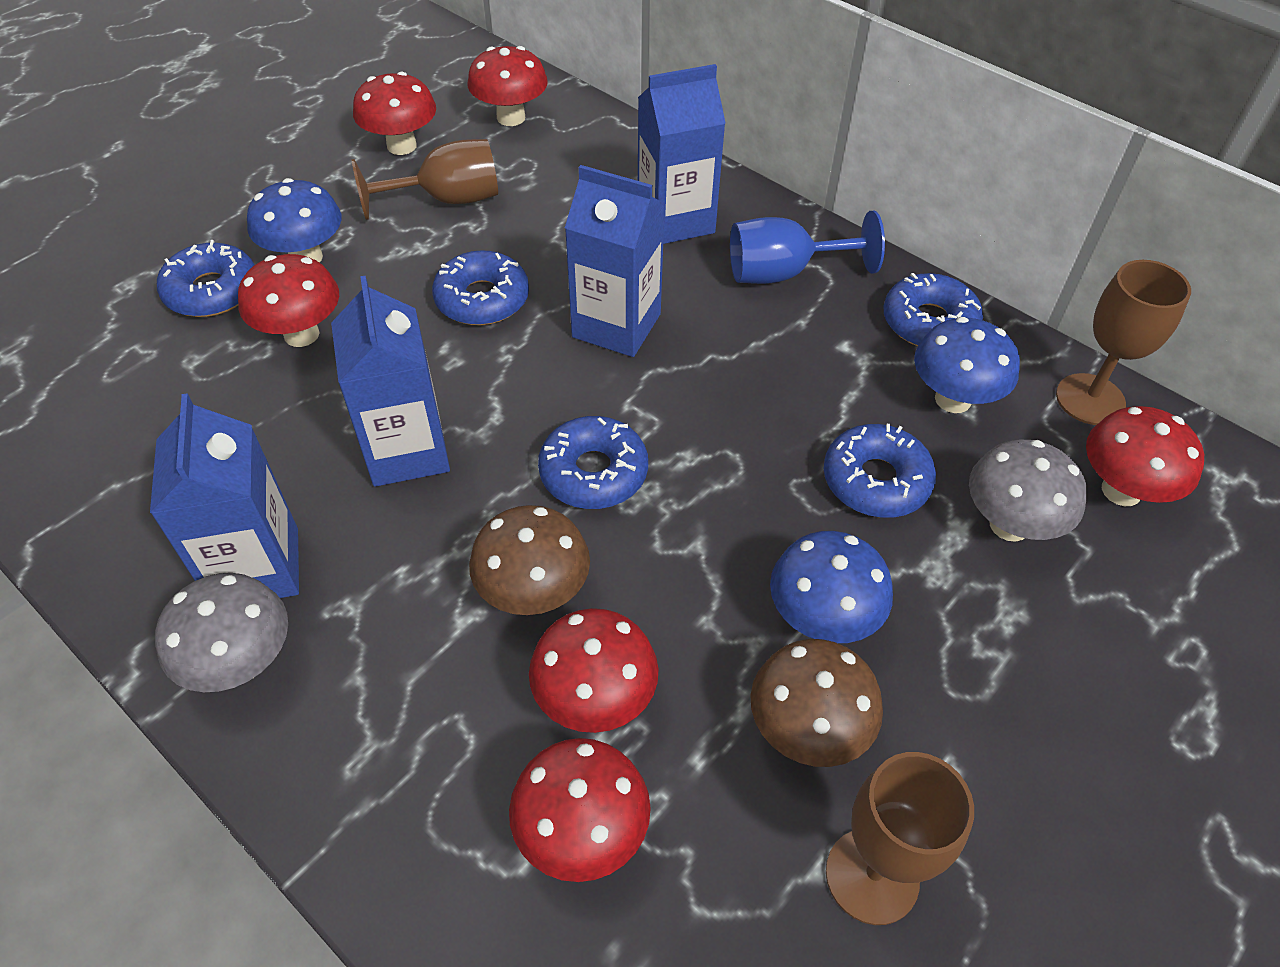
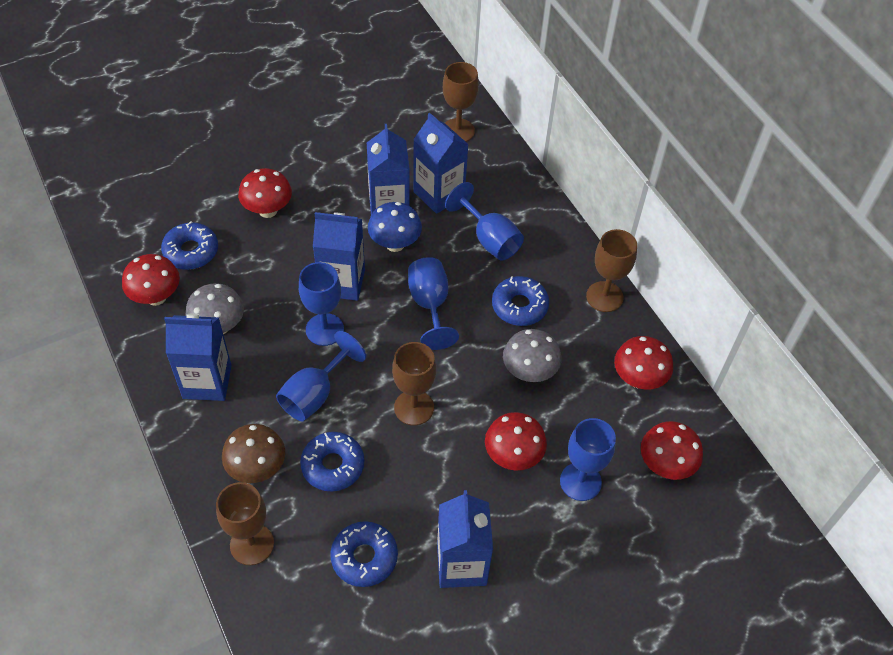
blue carton: [150,393,299,598] [331,275,450,487] [565,165,665,357] [638,64,725,244] = 4 -> [164,313,232,401] [313,212,365,301] [367,124,410,215] [413,113,469,214] [437,490,493,588] = 5
blue donut: [157,240,254,317] [432,250,529,325] [538,416,648,509] [823,424,936,518] [884,273,983,346] = 5 -> [161,221,218,270] [300,432,365,491] [330,521,398,587] [492,276,549,326] = 4
blue goblet: [730,211,885,284] = 1 -> [276,331,366,421] [299,262,344,346] [408,257,459,350] [445,182,524,261] [560,418,616,501] = 5
blue mushroom: [247,178,341,263] [770,531,893,643] [914,317,1020,413] = 3 -> [368,202,422,252] = 1
brown goblet: [352,139,498,220] [826,752,974,925] [1056,260,1191,425] = 3 -> [216,482,274,565] [392,342,436,425] [443,62,479,142] [586,229,637,312] = 4
brown mushroom: [469,505,590,615] [751,639,883,767] = 2 -> [222,424,285,483] = 1
red mushroom: [238,254,339,347] [353,72,436,155] [468,46,548,126] [509,738,651,882] [529,608,659,733] [1086,406,1204,506] = 6 -> [122,254,180,306] [238,168,292,218] [485,412,547,470] [614,336,673,390] [641,421,703,480] = 5

